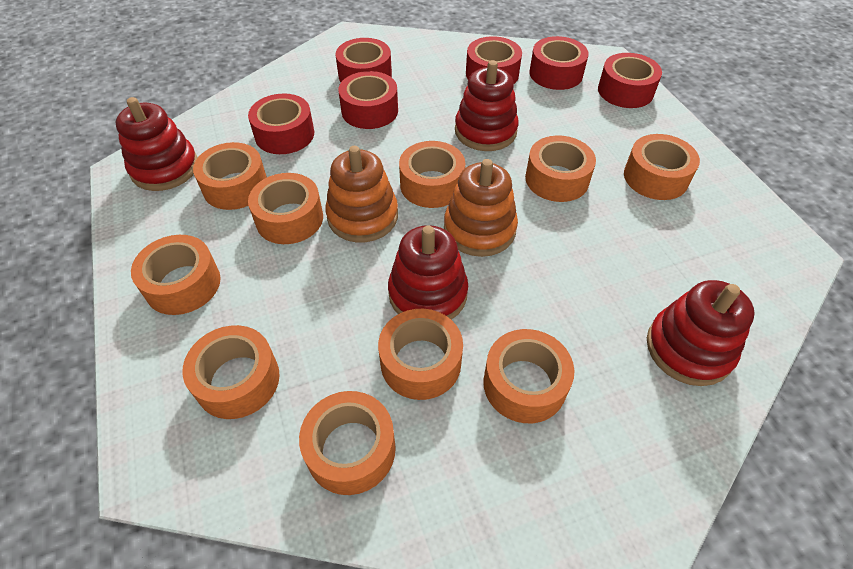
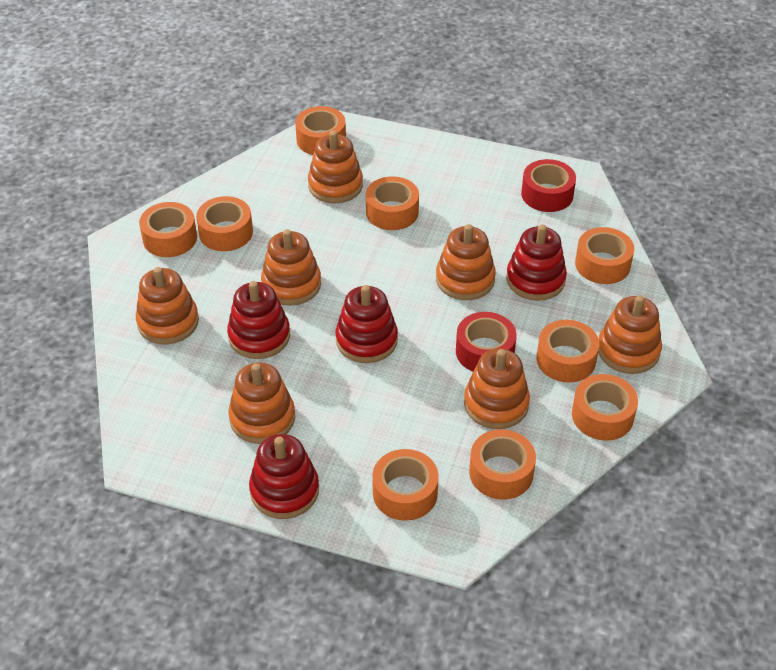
orange stacking toy: [325,146,398,243] [444,159,518,257] = 2 -> [136,267,199,345] [228,363,295,444] [261,229,321,306] [308,131,363,203] [436,224,496,300] [464,349,530,429] [598,295,662,374] = 7
orange tape: [131,235,220,315] [182,325,280,419] [193,142,267,210] [248,173,323,244] [299,391,396,495] [378,309,463,400] [399,141,465,208] [483,329,574,423] [525,136,596,202] [624,134,700,200] = 10 -> [139,202,197,257] [196,196,253,251] [295,106,346,155] [366,176,419,230] [372,449,439,521] [469,429,536,500] [537,320,599,383] [572,374,638,440] [575,227,634,284] = 9
red tape: [248,93,314,154] [336,38,392,82] [338,71,398,129] [466,36,522,84] [529,36,588,90] [598,53,662,108] = 6 -> [456,312,517,372] [521,159,576,212] = 2

